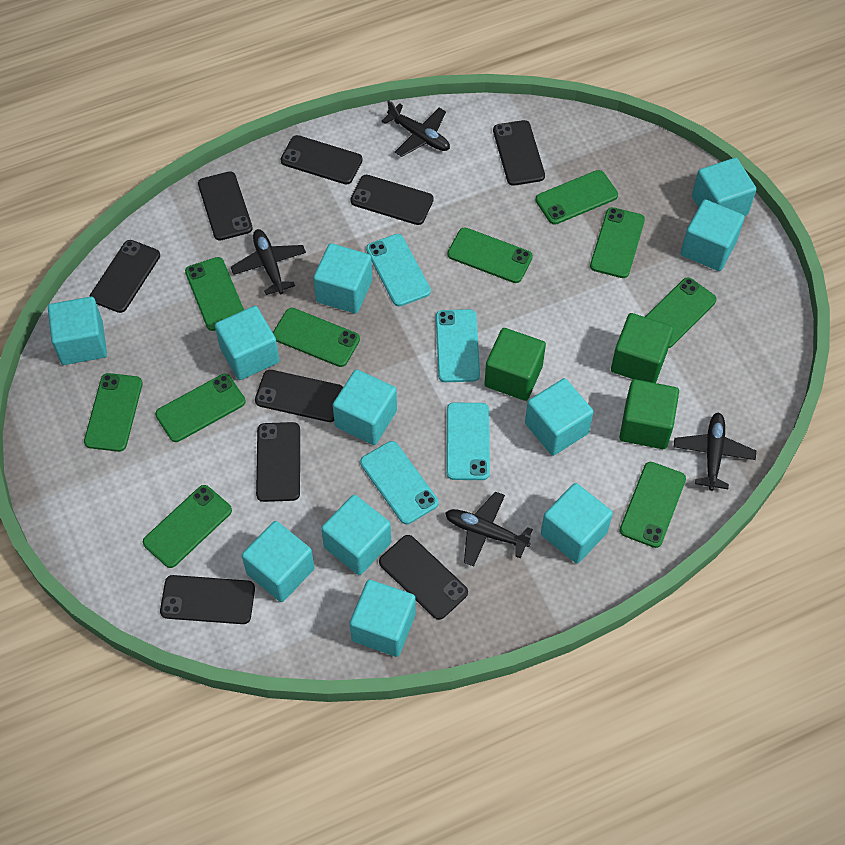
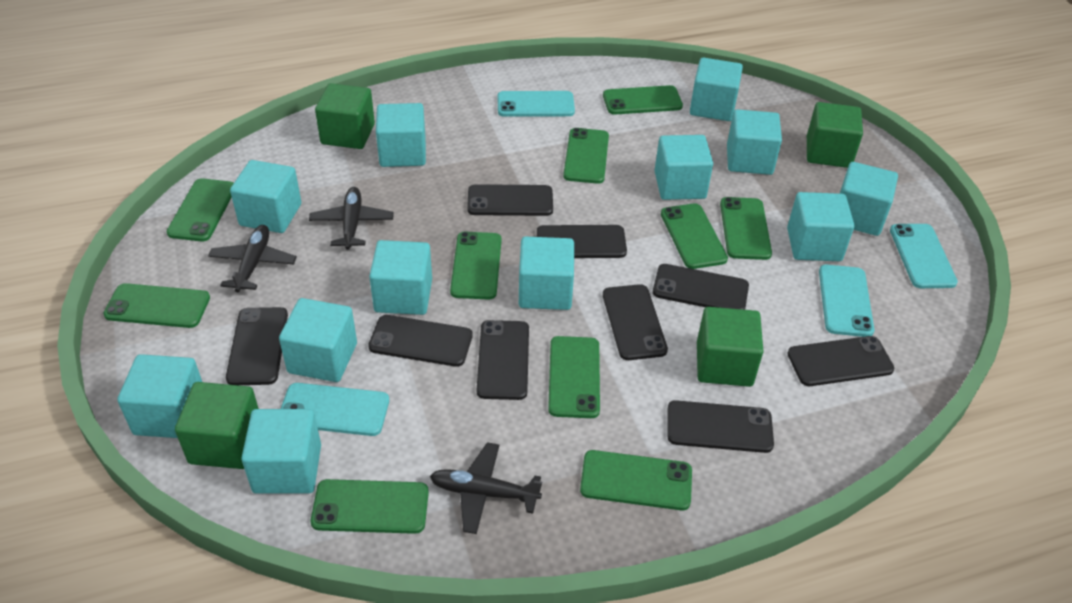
black plane: [230,229,306,295] [382,100,450,157] [445,491,533,567] [673,412,756,491] = 4 -> [208,225,297,292] [309,187,394,250] [430,442,542,534] = 3
green cube: [484,328,546,401] [611,313,674,383] [620,379,679,449] = 3 -> [175,382,259,469] [315,83,375,149] [697,307,764,387] [807,102,863,168] = 4
turquoise cube: [48,297,107,365] [215,306,279,380] [242,521,315,602] [313,243,372,314] [321,495,391,575] [333,369,397,445] [350,580,416,657] [525,378,594,456] [541,483,613,564] [681,199,745,271] [692,158,756,216] = 11 -> [117,354,202,438] [230,160,301,233] [241,409,321,494] [279,298,357,382] [369,240,432,315] [376,103,426,167] [519,236,574,310] [654,135,713,200] [690,58,743,121] [727,109,782,175] [787,192,854,261] [840,162,898,236] = 12

